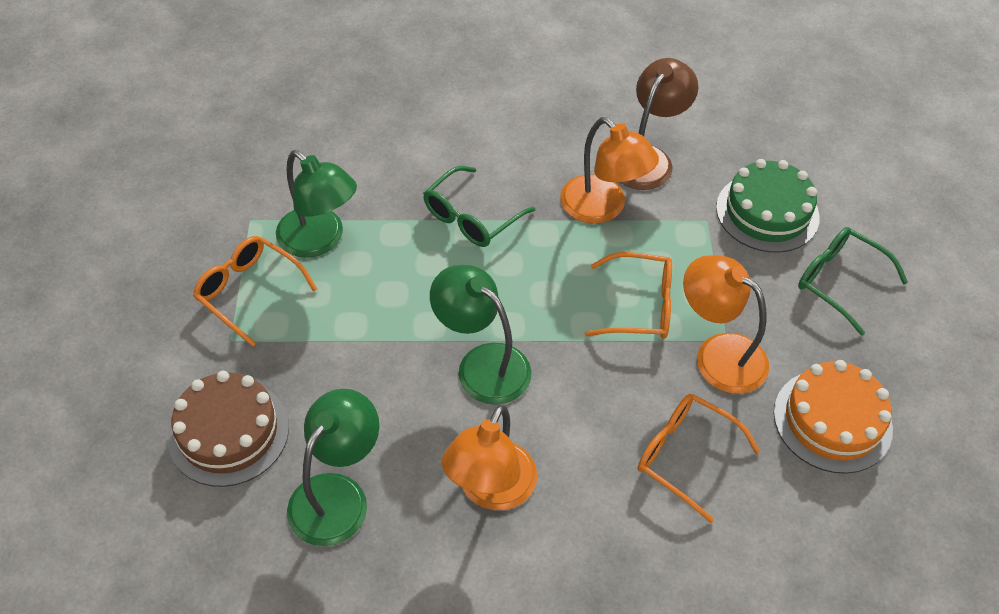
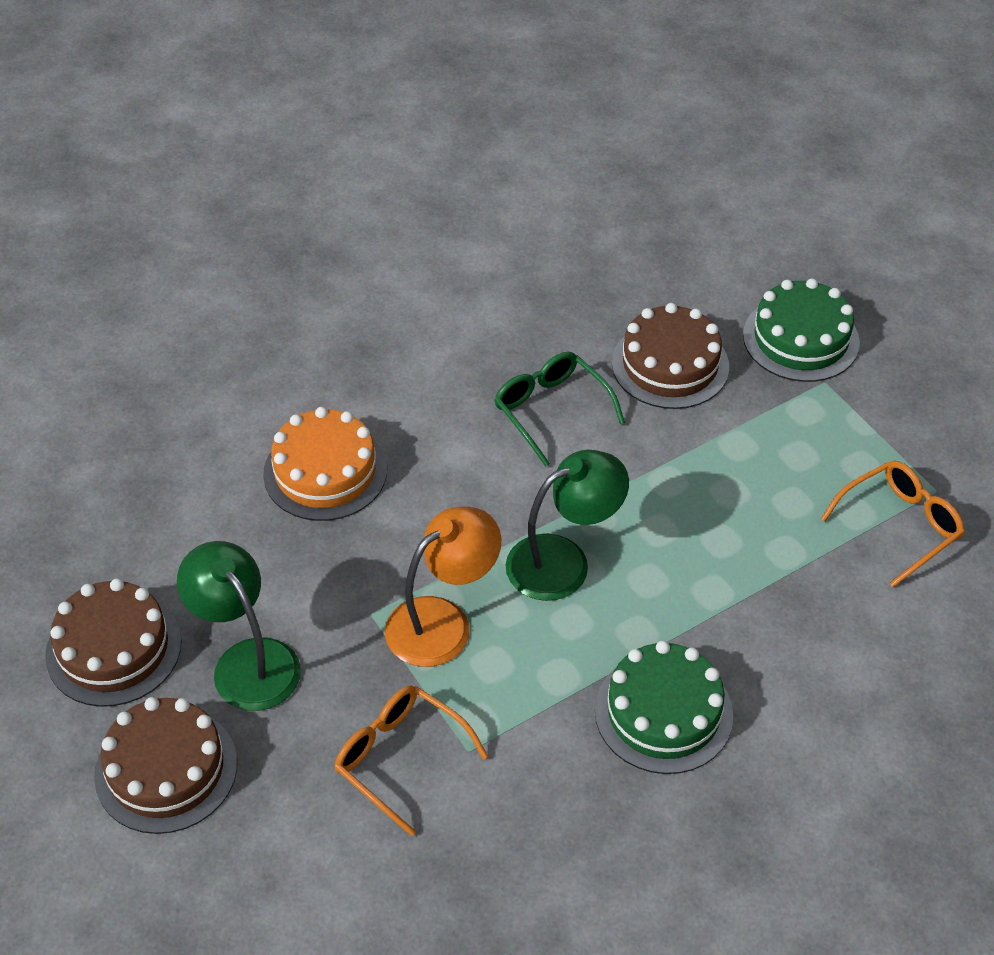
brown cake: [168,371,289,487] = 1 -> [45,578,181,707] [94,697,237,834] [612,303,729,409] = 3
brown lamp: [620,58,698,190] = 1 -> none = 0
green cake: [716,159,820,253] = 1 -> [595,641,733,774] [743,279,860,382] = 2
green glasses: [423,166,535,247] [798,227,908,335] = 2 -> [494,351,625,467] = 1
green lamp: [276,150,357,258] [287,389,379,546] [430,265,532,405] = 3 -> [177,541,301,711] [506,450,629,601] = 2
orange glasses: [193,236,317,347] [585,252,672,339] [638,394,760,523] = 3 -> [334,685,488,836] [821,461,965,587] = 2
orange lamp: [442,405,537,510] [560,117,659,224] [683,255,769,394] = 3 -> [385,507,501,667] = 1

